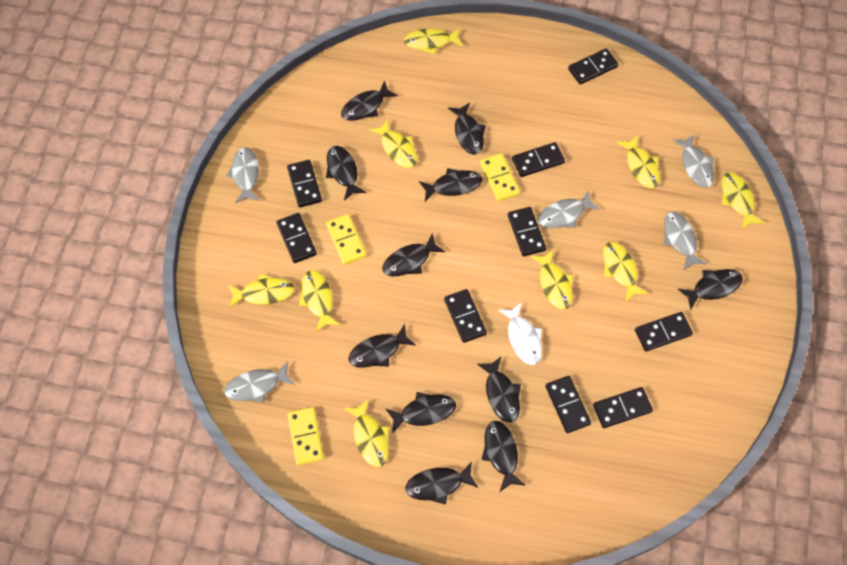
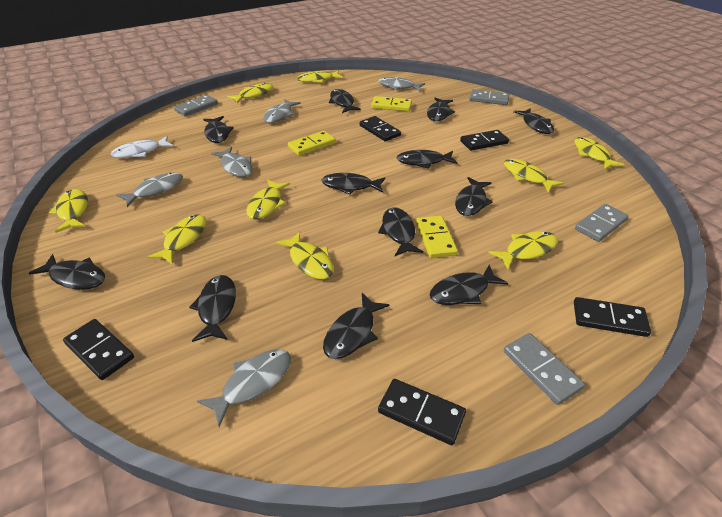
black domino: [277,213,317,263] [287,160,322,207] [444,289,487,343] [508,207,546,256] [512,142,565,177] [546,376,591,433] [568,48,619,84] [593,387,653,428] [635,312,693,352] = 9 -> [63,319,134,380] [360,116,401,141] [378,379,466,445] [460,130,509,151] [574,297,651,337] = 5
black fish: [326,146,367,201] [341,80,398,121] [349,324,416,368] [382,233,445,276] [385,392,456,434] [405,462,479,505] [419,168,482,201] [448,103,486,154] [477,357,521,423] [482,421,526,491] [678,269,743,310] = 11 -> [29,254,105,290] [189,275,236,342] [203,116,233,143] [321,173,385,194] [323,293,390,359] [329,89,361,113] [378,207,423,256] [397,150,457,169] [427,98,455,121] [430,265,508,305] [455,177,493,216] [513,108,554,134] = 12
grey domino: none = 0 -> [174,95,218,116] [469,89,509,105] [504,333,585,405] [575,204,629,242] = 4

